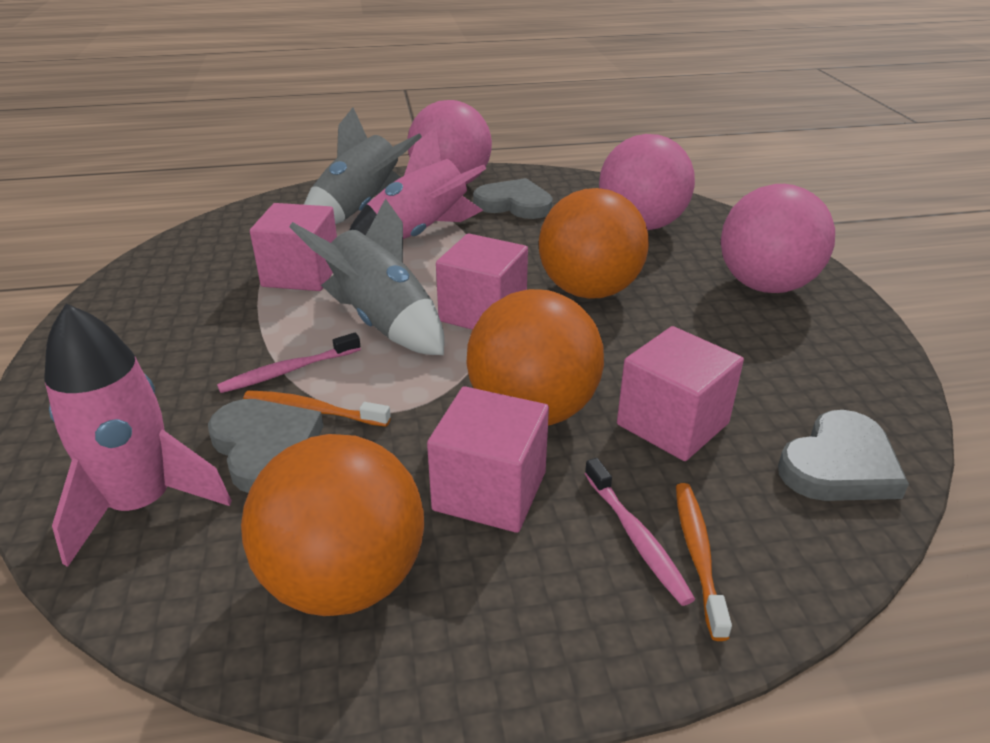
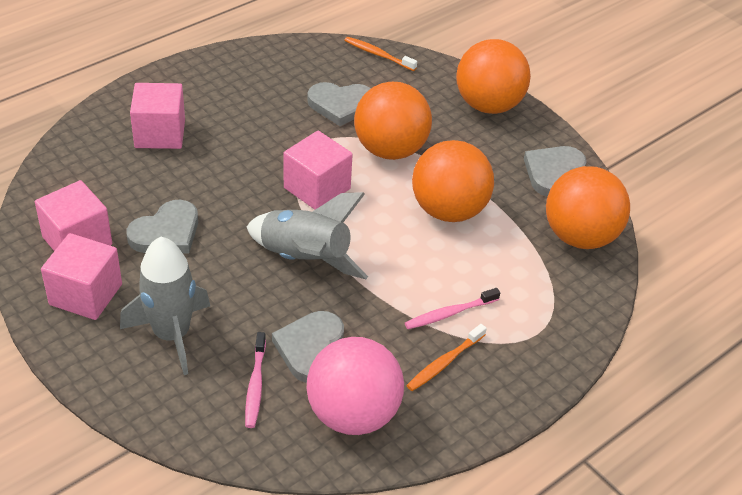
grey heart: [208,399,323,493] [473,178,553,219] [778,410,909,501] = 3 -> [126,200,198,253] [272,311,344,383] [307,82,371,126] [524,146,587,197] = 4
orange ball: [241,434,424,616] [466,289,604,426] [539,188,649,299] = 3 -> [354,82,432,160] [412,140,494,222] [456,39,531,114] [546,166,630,249] = 4
pink ball: [407,100,492,184] [599,134,695,230] [720,184,835,293] = 3 -> [306,337,404,435] = 1
pink rocket: [44,303,232,567] [349,126,486,239] = 2 -> none = 0

